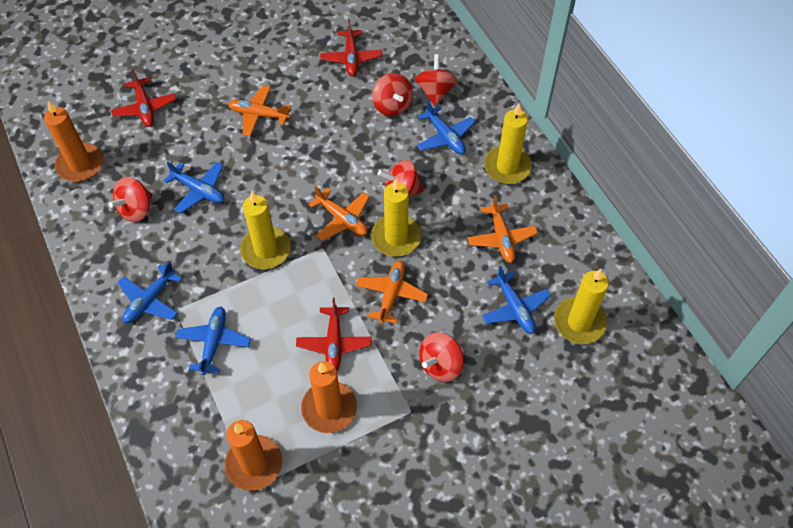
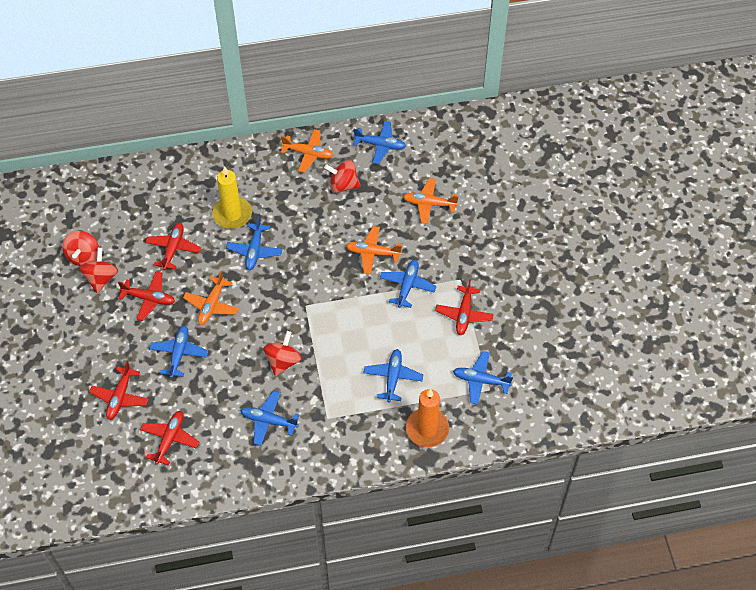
blue plane: [118,261,182,323] [164,161,224,213] [175,307,251,375] [417,100,475,154] [482,266,551,334] = 5 -> [149,326,208,378] [226,216,283,270] [240,391,300,446] [353,121,406,164] [364,349,423,403] [380,260,437,308] [453,351,513,405] = 7
orange candle: [44,101,103,181] [225,420,282,491] [301,361,357,433] = 3 -> [406,389,449,447] = 1
red plane: [111,69,176,127] [296,297,371,371] [320,19,382,76] = 3 -> [89,361,148,420] [118,272,175,321] [140,411,199,465] [145,223,201,270] [435,279,494,335] = 5
red spinning top: [109,177,152,222] [372,73,413,116] [378,160,423,197] [415,54,457,107] [419,332,464,382] = 5 -> [62,231,99,266] [79,247,118,293] [264,331,302,377] [324,160,361,193] = 4
yellow candle: [240,192,291,269] [371,178,421,257] [484,104,532,184] [554,269,609,344] = 4 -> [212,166,252,229] = 1

